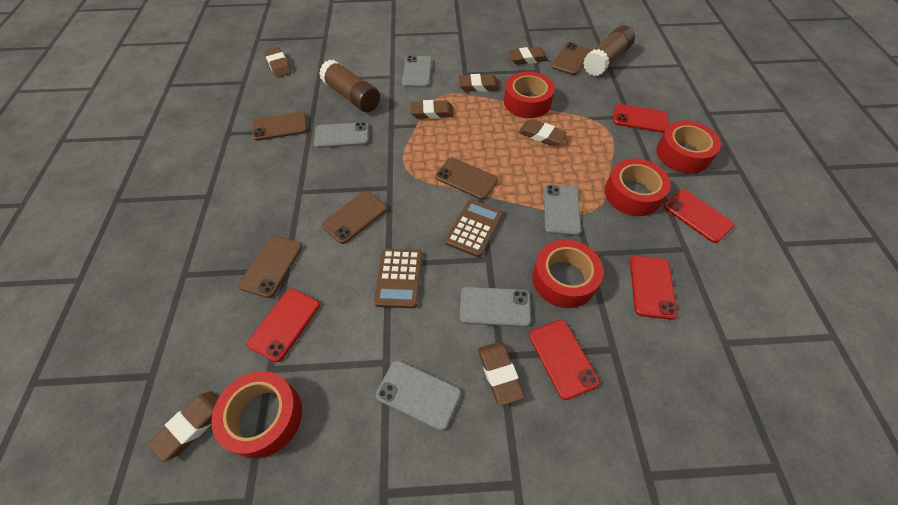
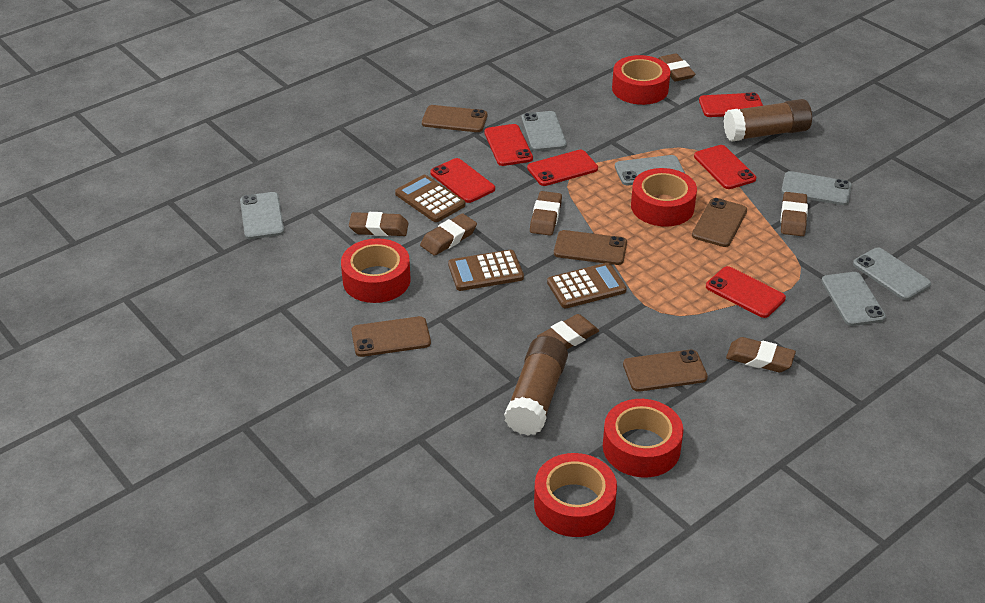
brown calculator: [374,249,422,308] [445,200,503,257] = 2 -> [395,175,465,222] [448,250,524,291] [547,263,627,308] = 3
grey phone: [314,122,369,148] [376,360,461,431] [402,56,432,88] [460,287,531,327] [544,185,581,236] = 5 -> [240,192,284,239] [521,111,567,151] [615,155,685,185] [781,171,852,205] [821,272,886,326] [853,247,931,300] = 6
red phone: [247,289,320,362] [529,320,600,400] [613,104,668,133] [630,255,677,320] [664,190,735,243] = 5 -> [430,158,495,203] [484,124,533,166] [527,150,598,186] [694,145,756,189] [699,93,763,117] [706,266,786,318] = 6

